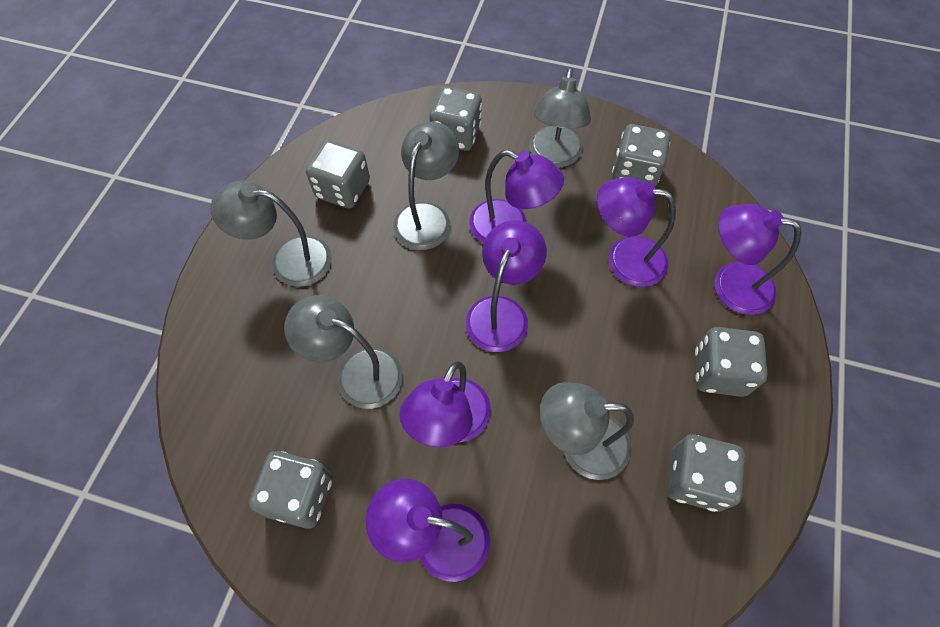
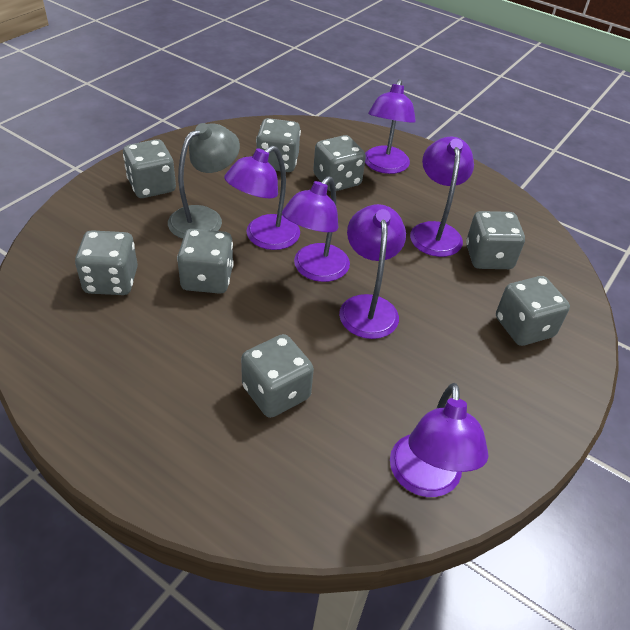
grey dice: [249,451,332,529] [306,140,370,209] [429,86,482,151] [612,124,670,187] [667,435,745,512] [695,327,768,397] = 6 -> [75,230,138,295] [123,139,176,198] [177,229,234,294] [241,334,314,418] [256,118,301,172] [313,135,366,192] [466,211,525,269] [496,276,570,346] = 8
grey lamp: [210,180,332,287] [284,295,403,409] [393,122,459,250] [529,67,591,168] [540,382,634,480] = 5 -> [168,123,240,239] = 1

